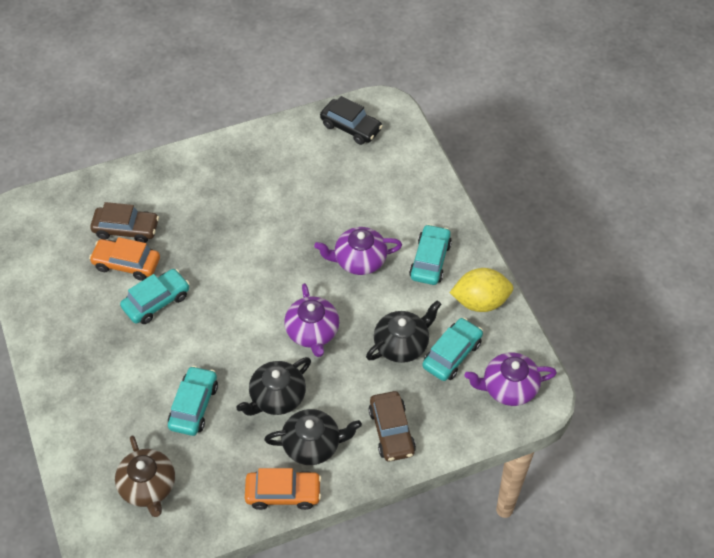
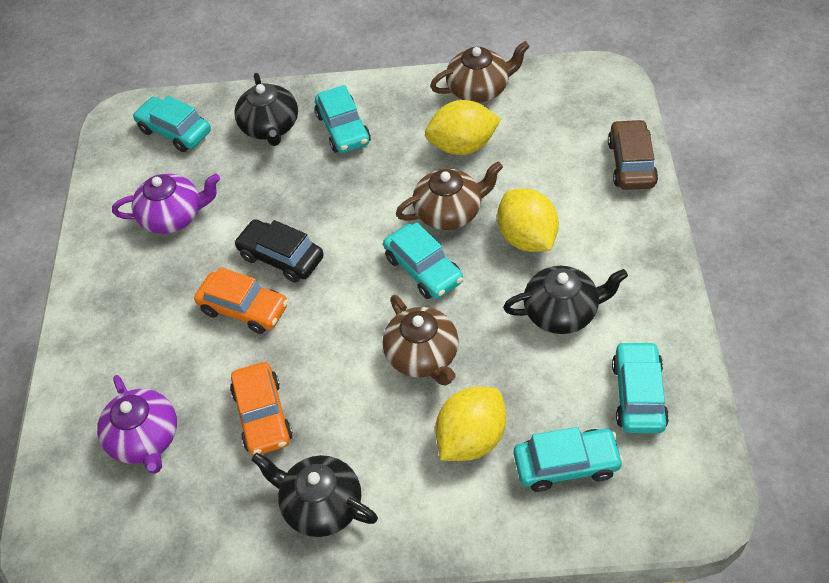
brown car: [90,202,159,243] [368,391,416,462] = 2 -> [608,119,658,190] = 1
brown teapot: [115,435,175,517] = 1 -> [382,295,459,386] [396,161,503,230] [430,41,530,103] = 3
purple teapot: [284,283,339,357] [314,227,402,275] [465,352,557,406] = 3 -> [97,375,177,474] [112,173,220,234] = 2
turquoise car: [120,269,190,324] [168,366,218,436] [409,224,452,285] [422,318,483,381] = 4 -> [133,96,211,152] [315,85,371,153] [383,222,463,299] [514,427,624,492] [612,341,669,433] = 5
yellow lemon: [449,268,514,312] = 1 -> [425,100,501,155] [435,387,506,461] [497,188,559,252] = 3

